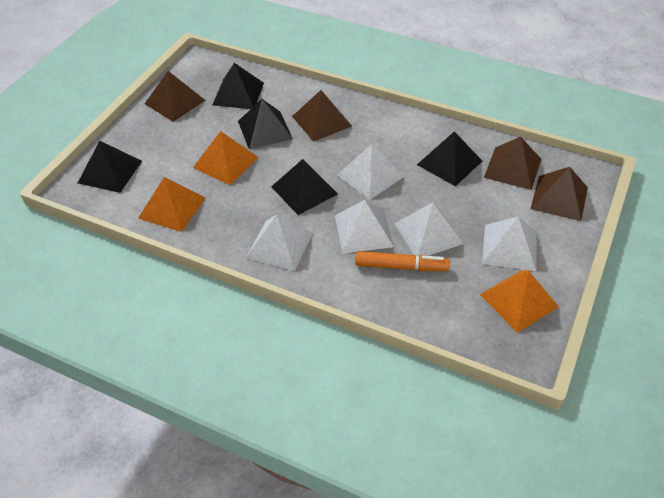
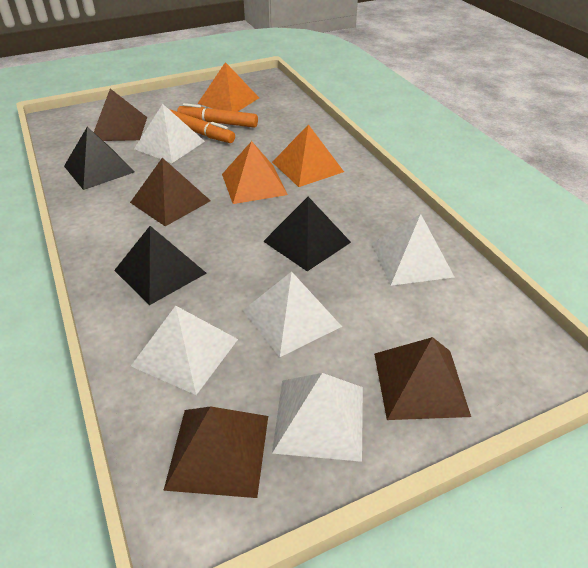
black pyramid: [78,141,142,193] [213,63,264,109] [238,99,293,149] [271,159,338,215] [417,131,482,186] = 5 -> [64,127,134,190] [114,226,207,305] [263,197,351,271] = 3
orange marker: [355,251,450,271] = 1 -> [169,109,235,143] [177,103,258,128] = 2

